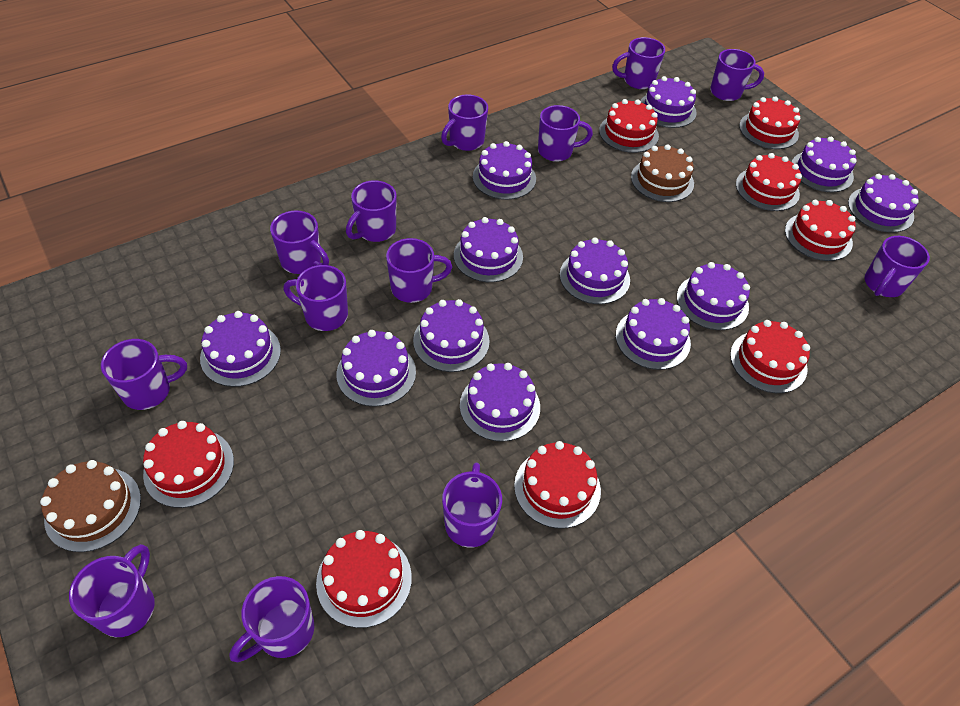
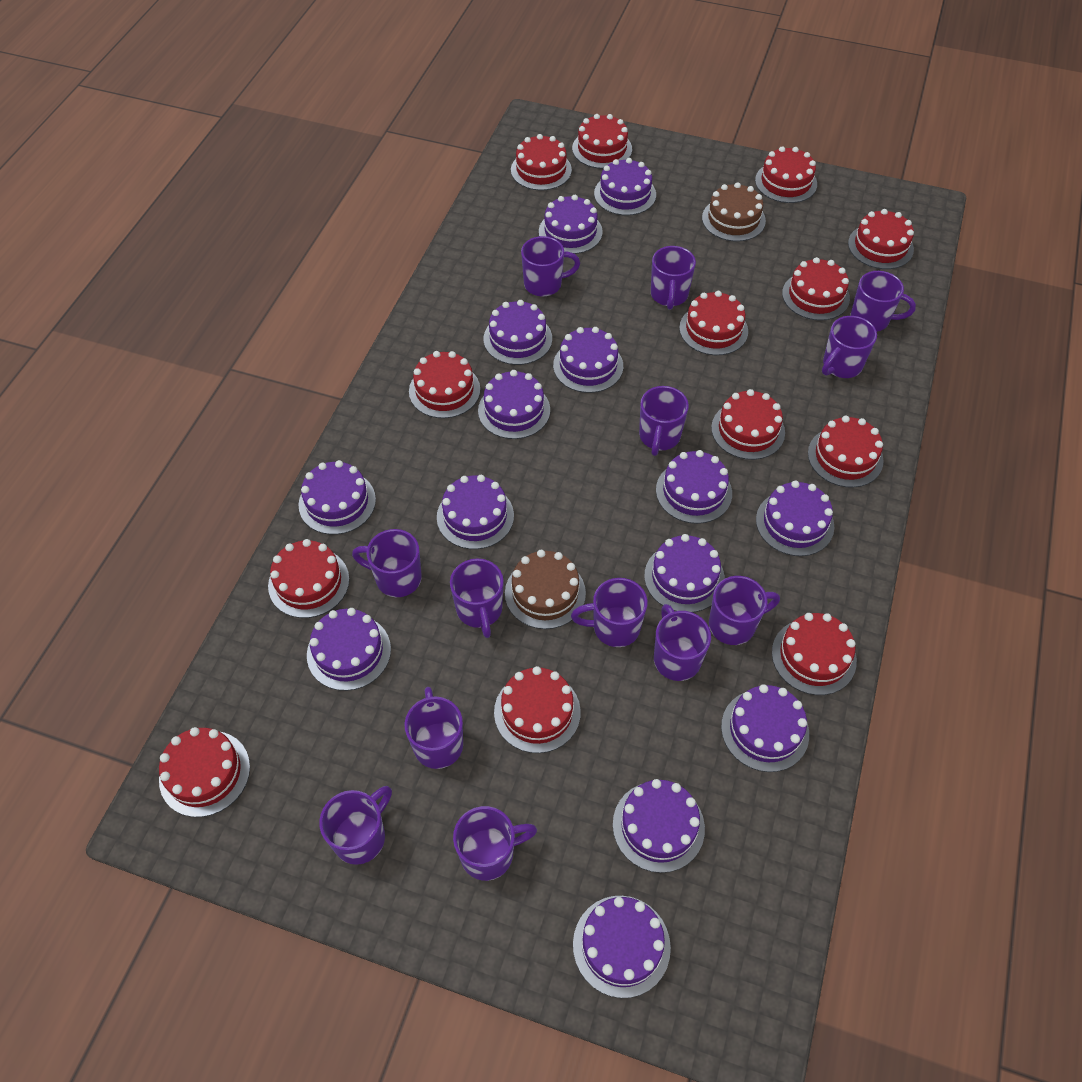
purple cake: [200,311,281,387] [336,330,416,407] [413,299,490,372] [454,217,523,282] [460,363,540,442] [473,141,536,200] [560,238,630,304] [616,298,691,370] [640,76,697,128] [677,262,750,330] [792,137,857,192] [848,174,919,233] = 12 -> [299,460,376,535] [307,608,391,691] [437,475,514,549] [478,370,550,439] [484,300,552,365] [539,195,603,254] [553,327,623,393] [573,896,671,998] [594,158,656,216] [613,779,705,873] [644,534,725,613] [656,450,732,524] [721,684,809,772] [756,481,834,556] = 14
red cake: [143,421,234,508] [316,530,412,628] [514,441,601,529] [599,99,659,153] [730,320,810,393] [736,153,802,211] [739,96,800,149] [785,200,856,261] = 8 -> [159,727,250,817] [268,539,349,618] [409,351,480,418] [494,666,581,753] [511,134,572,191] [572,114,632,169] [679,291,748,355] [711,389,785,460] [755,146,817,203] [772,613,857,695] [782,257,850,321] [808,416,884,488] [848,209,914,269] = 13

